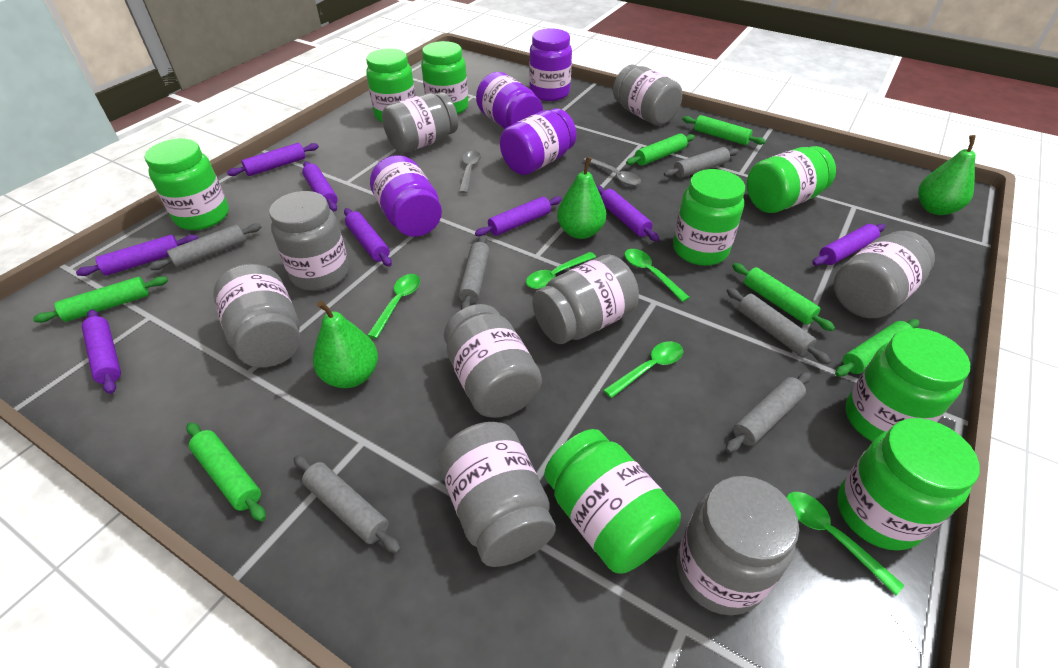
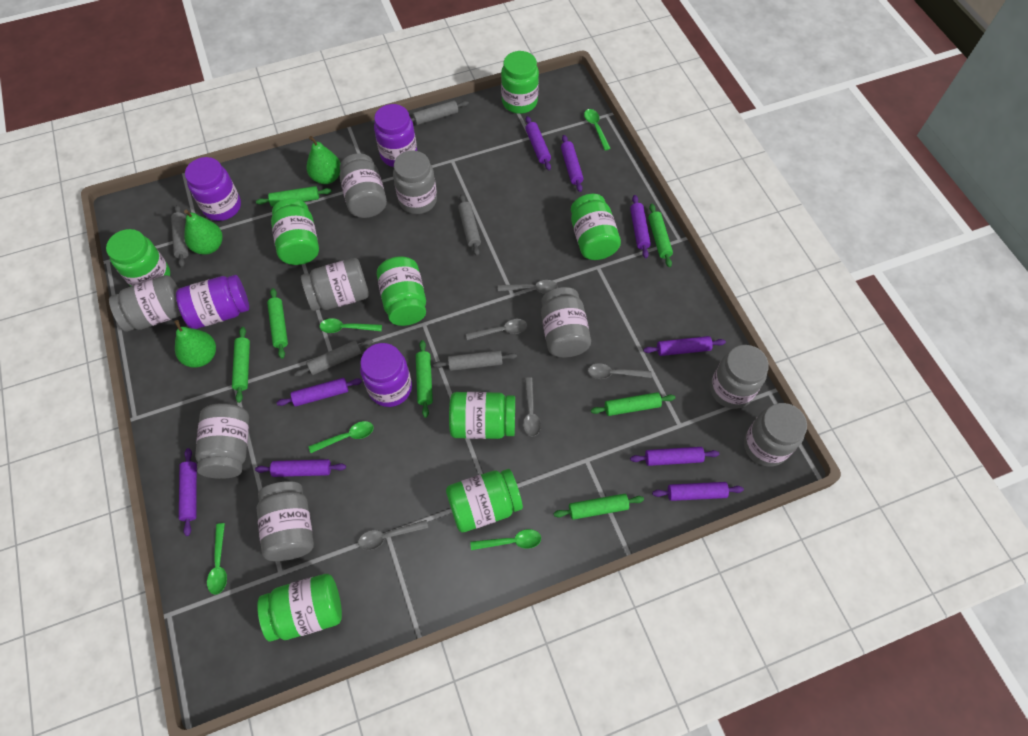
green rolling pin: [33,276,168,323] [187,422,266,522] [626,133,695,166] [682,115,766,145] [732,263,835,331] [835,319,919,377] = 6 -> [232,327,250,403] [256,186,332,207] [267,288,288,359] [416,340,433,418] [554,494,644,520] [591,392,675,416] [648,204,673,267] = 7
grey rolling pin: [149,223,261,270] [294,455,401,554] [458,235,490,310] [664,147,739,178] [725,372,811,453] [727,288,831,365] = 6 -> [171,205,189,267] [294,339,373,377] [411,100,469,125] [433,350,517,371] [458,194,481,256] = 5
grey spoon: [459,151,481,194] [583,158,641,186] = 2 -> [358,520,428,550] [466,319,527,340] [498,280,558,294] [523,377,541,437] [588,363,652,379] = 5
purple rolling pin: [76,235,198,276] [82,309,121,394] [227,143,319,176] [302,161,338,212] [344,208,392,267] [475,196,562,236] [596,186,659,241] [812,224,885,266] = 8 -> [179,448,197,536] [255,459,346,477] [277,378,362,406] [525,116,551,170] [561,135,584,192] [630,195,651,258] [630,447,719,466] [643,336,726,356] [652,482,744,501] = 9

